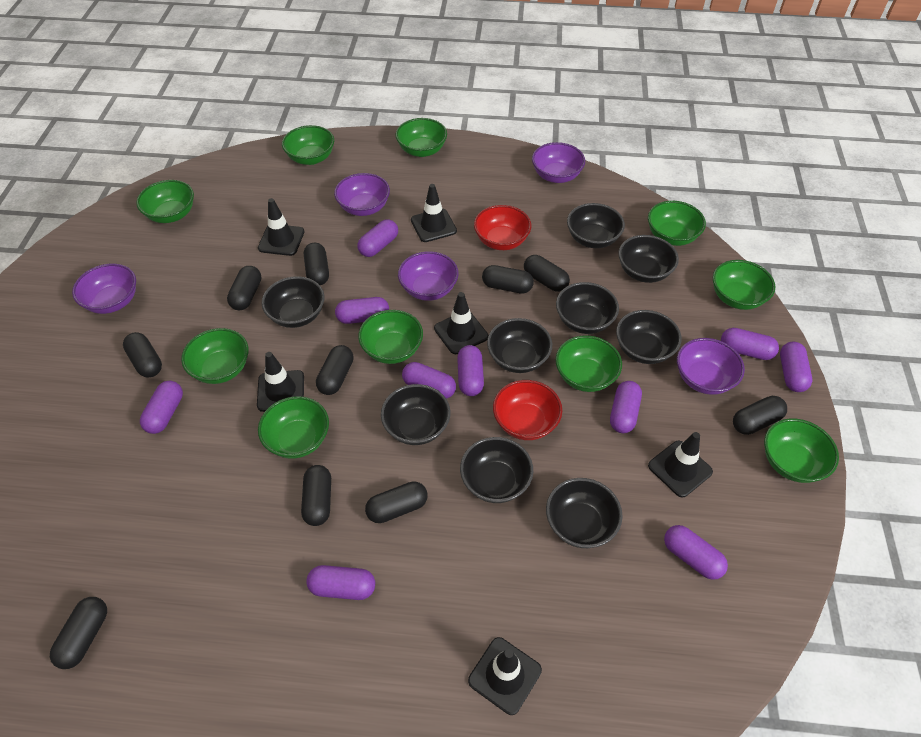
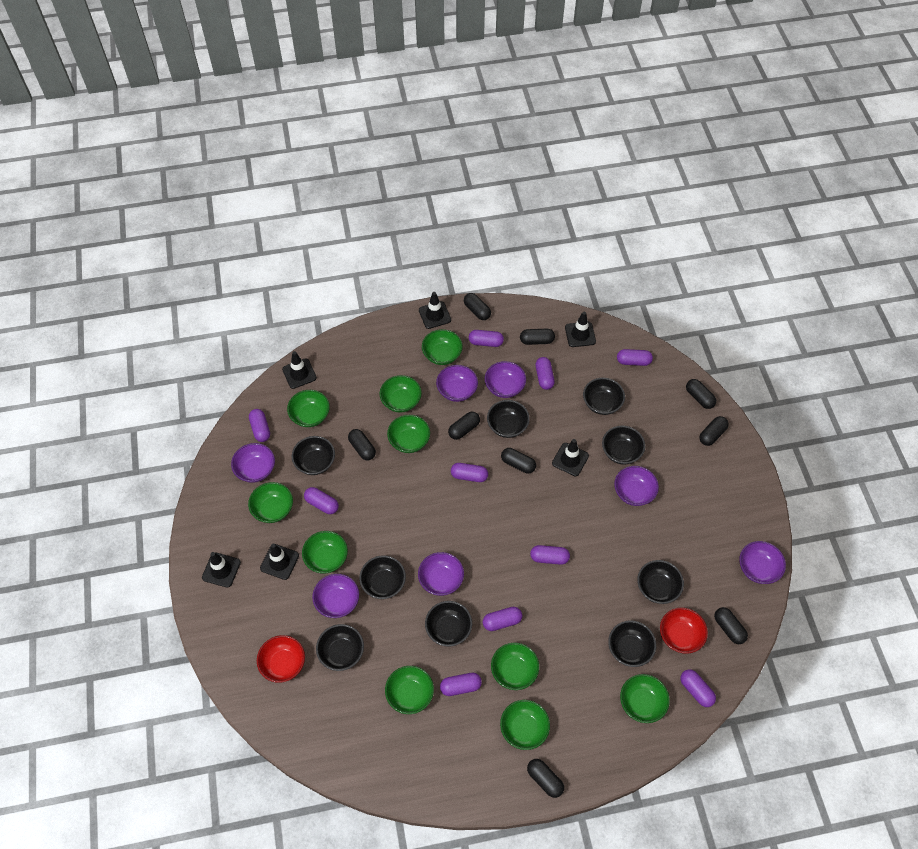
black capsule: [50,597,107,669] [123,332,162,378] [227,266,261,310] [301,465,331,526] [304,243,329,285] [316,345,354,395] [365,481,428,523] [482,265,534,293] [524,255,570,292] [733,396,787,435] = 10 -> [348,429,376,460] [448,412,480,440] [464,293,491,320] [501,448,536,474] [520,329,555,345] [527,759,564,798] [686,379,716,409] [699,416,729,446] [714,607,748,644] = 9
purple bowl: [72,264,136,314] [334,173,390,216] [398,251,459,301] [532,142,585,183] [677,338,745,395] = 5 -> [231,443,275,483] [312,574,359,618] [418,552,464,596] [436,365,478,402] [485,361,526,398] [614,466,659,506] [739,541,786,584] = 7

